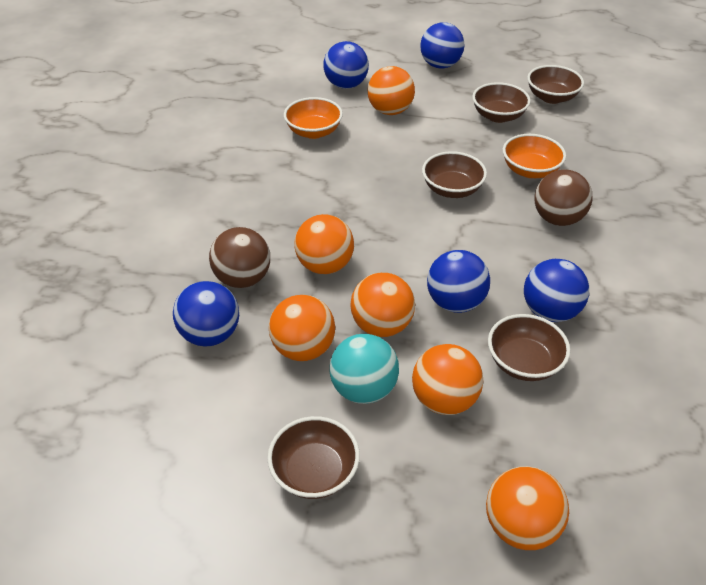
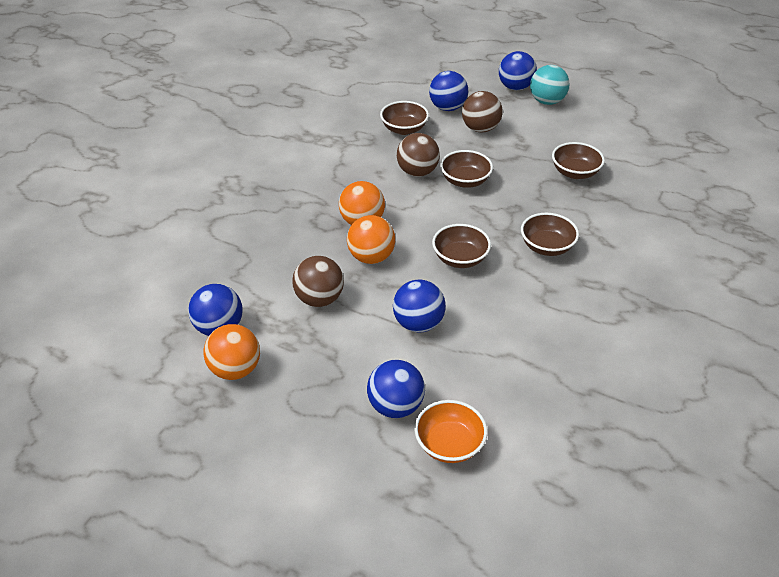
brown ball: [209,227,270,288] [534,170,592,226] = 2 -> [292,256,344,307] [397,133,440,177] [462,91,503,132] = 3
orange ball: [269,295,335,361] [294,214,354,274] [350,273,415,337] [368,66,415,115] [412,344,483,415] [486,466,569,550] = 6 -> [203,324,260,380] [339,181,385,225] [347,215,395,264] = 3
orange bowl: [284,97,343,139] [503,134,566,178] = 2 -> [414,400,488,463] = 1

